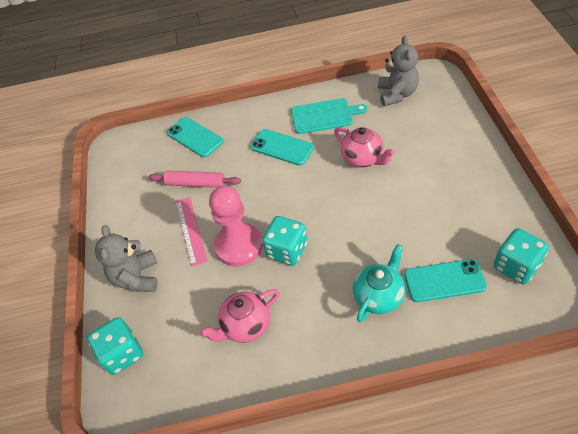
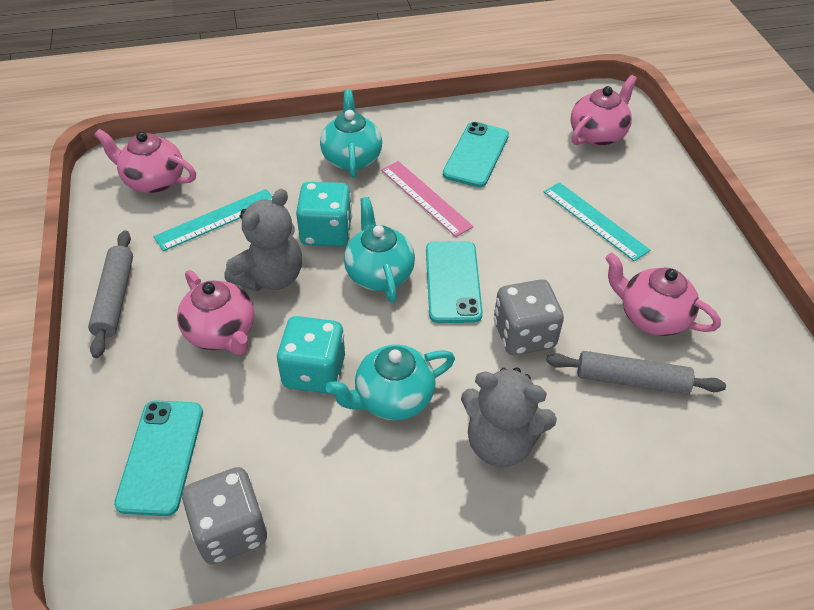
grey dice: none = 0 -> [182,467,267,564] [494,279,564,355] = 2
grey rolling pin: none = 0 -> [88,230,133,358] [546,351,726,395] = 2
pink pawn: [209,186,263,267] = 1 -> none = 0
pink rolling pin: [148,170,241,188] = 1 -> none = 0
pink teapot: [199,289,279,343] [334,127,395,167] = 2 -> [94,129,196,193] [177,270,254,355] [571,75,637,146] [605,252,721,336] = 4
turquoise cutting board: [291,98,367,134] = 1 -> none = 0
turquoise dice: [87,317,143,375] [262,216,307,266] [494,228,549,284] = 3 -> [276,316,345,394] [296,182,352,247] = 2
turquoise ruler: none = 0 -> [154,189,273,251] [544,182,650,261] = 2
turquoise teapot: [353,244,405,323] = 1 -> [320,89,382,178] [326,344,455,420] [344,197,415,303] = 3

